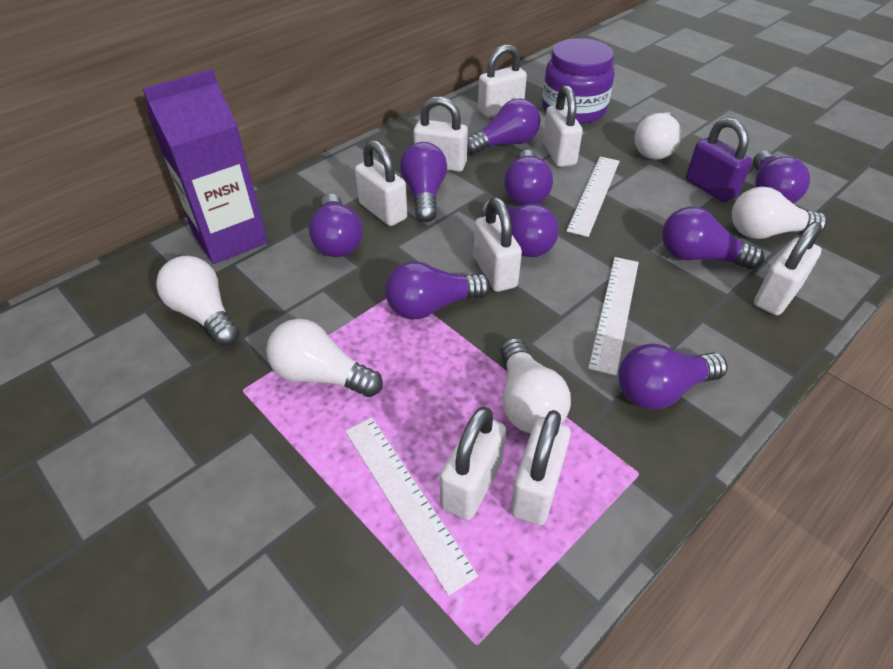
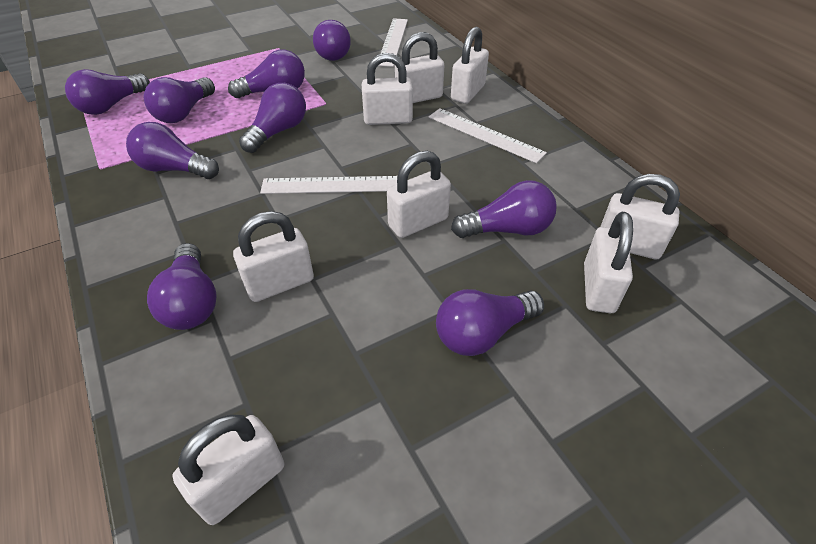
purple carton: [143,69,268,264] = 1 -> none = 0
purple jar: [542,38,614,124] = 1 -> none = 0
purple padlock: [686,117,752,202] = 1 -> none = 0
white light bulb: [156,256,240,346] [266,319,383,397] [500,338,571,433] [634,113,682,160] [732,187,827,239] = 5 -> none = 0

